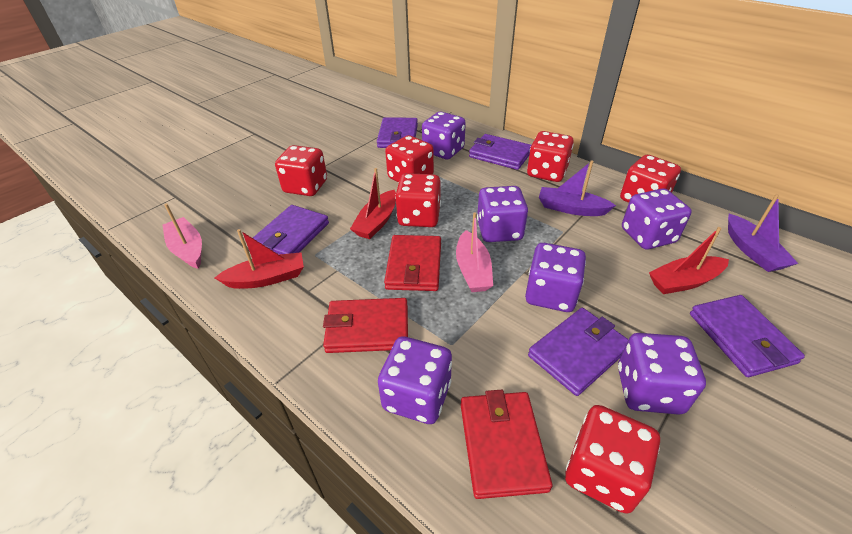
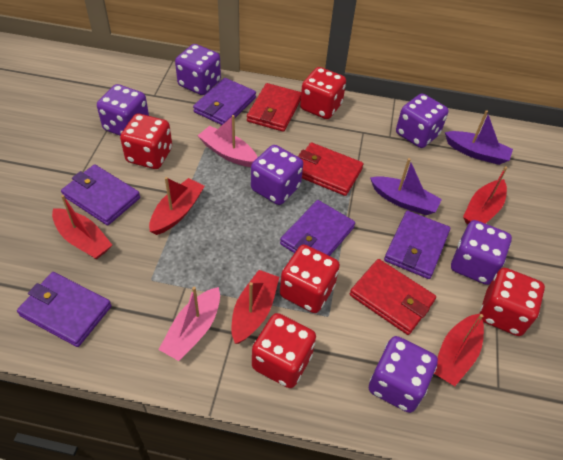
red boat: [215,229,304,289] [350,168,396,239] [649,227,729,294] = 3 -> [52,195,112,259] [149,177,205,235] [231,270,279,344] [434,314,484,386] [463,166,507,224] = 5
red dice: [275,145,327,196] [385,135,434,182] [395,173,441,227] [527,131,574,182] [565,405,660,514] [620,155,681,203] = 6 -> [120,114,172,169] [252,313,316,388] [280,245,340,313] [300,67,346,119] [480,268,545,336] = 5

